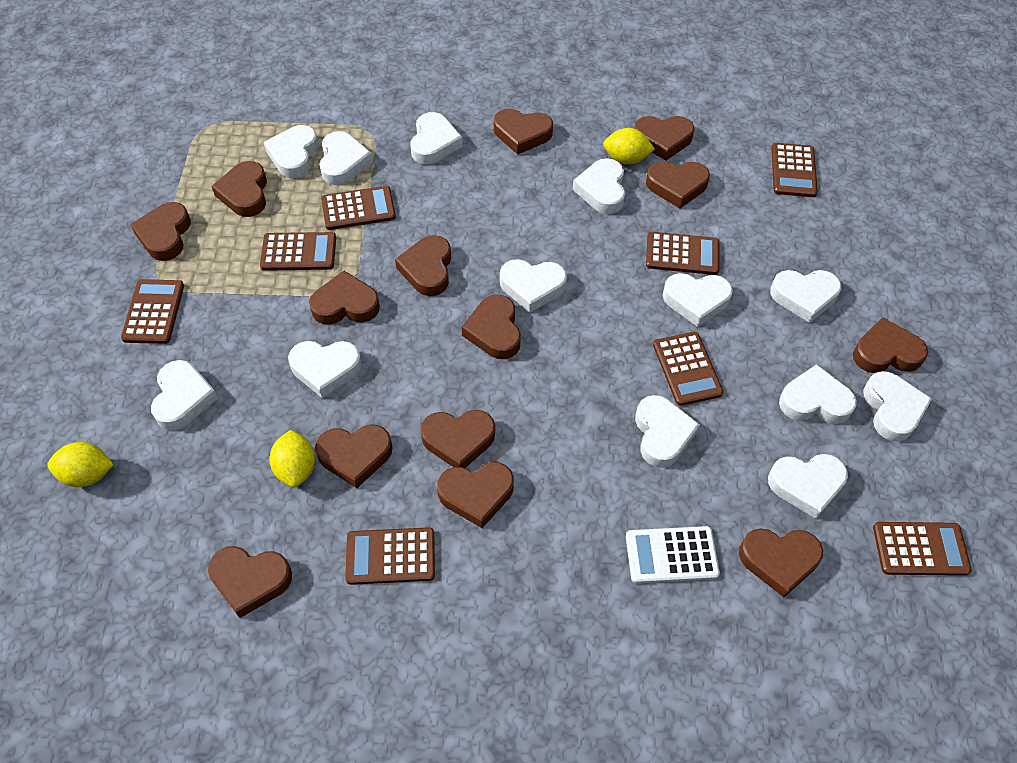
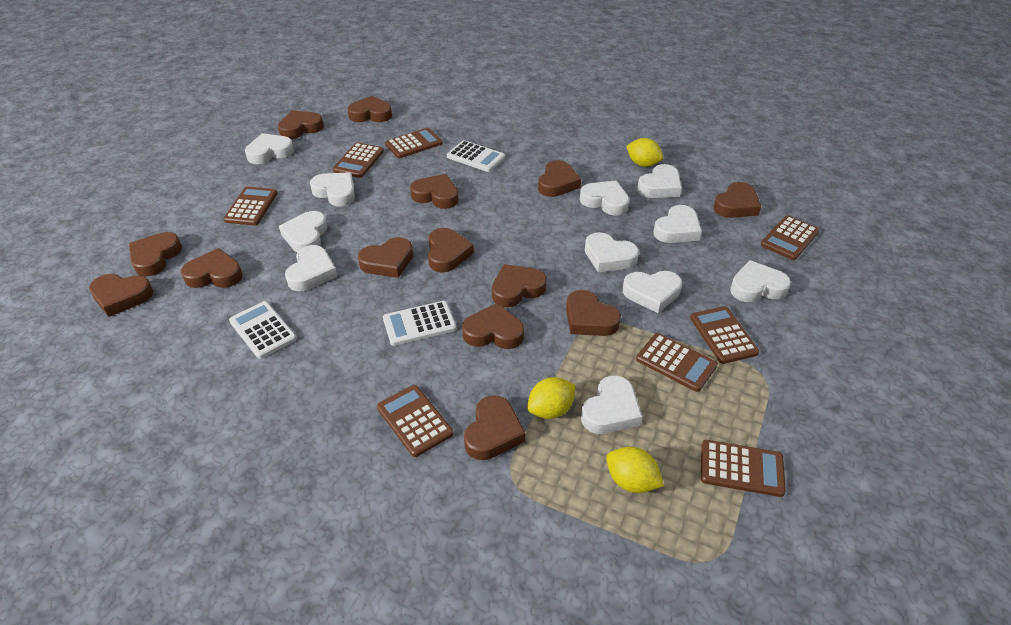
white calculator: [626,526,720,584] = 1 -> [229,301,297,359] [383,301,456,346] [447,140,505,172] = 3
white heart: [151,360,218,430] [264,125,319,178] [288,341,362,398] [320,131,373,185] [410,112,463,164] [500,259,567,313] [573,158,625,214] [635,395,700,468] [663,273,733,327] [768,454,848,518] [770,270,841,323] [779,364,857,424] [863,371,932,442] = 13 -> [245,133,294,164] [279,211,327,253] [285,245,337,291] [310,172,355,206] [580,181,629,216] [581,376,642,434] [585,232,639,272] [623,271,682,313] [637,164,682,198] [653,205,702,243] [730,260,791,302] = 11

